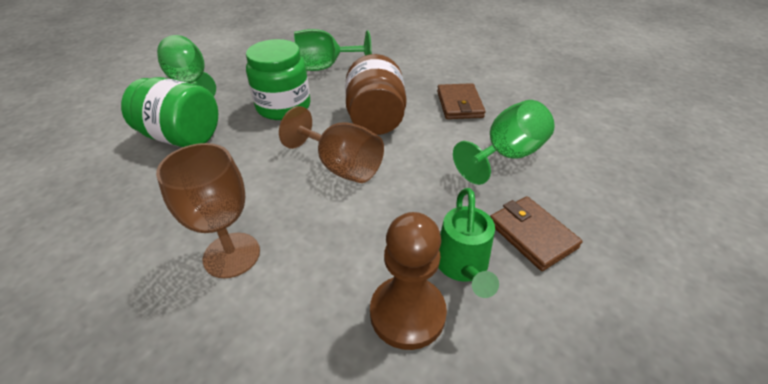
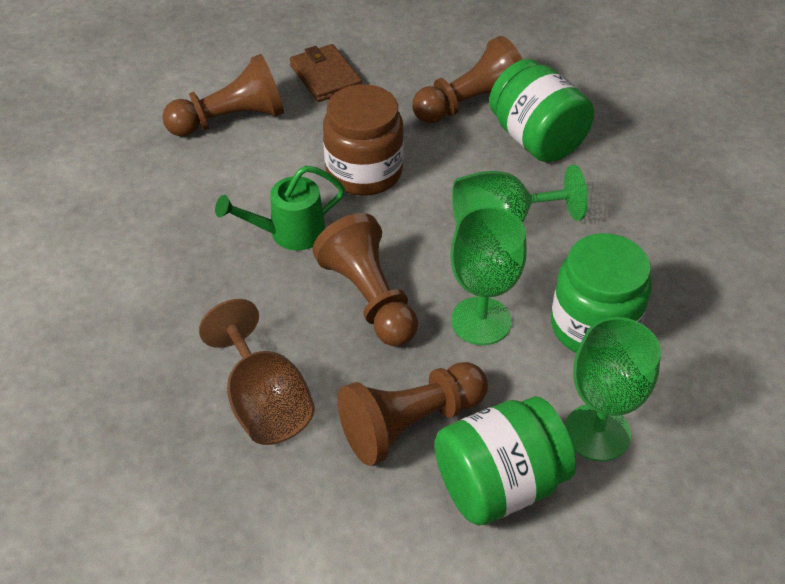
brown goblet: [156,143,260,278] [279,106,384,183] = 2 -> [199,299,315,445] = 1
brown pawn: [370,212,447,350] = 1 -> [162,54,284,137] [313,213,418,346] [337,362,488,466] [412,36,523,123] = 4
brown wallet: [437,83,485,119] [490,196,583,271] = 2 -> [290,44,362,102] = 1
green jar: [121,77,218,147] [246,39,310,120] = 2 -> [434,396,576,526] [489,59,594,162] [551,233,652,353] = 3

